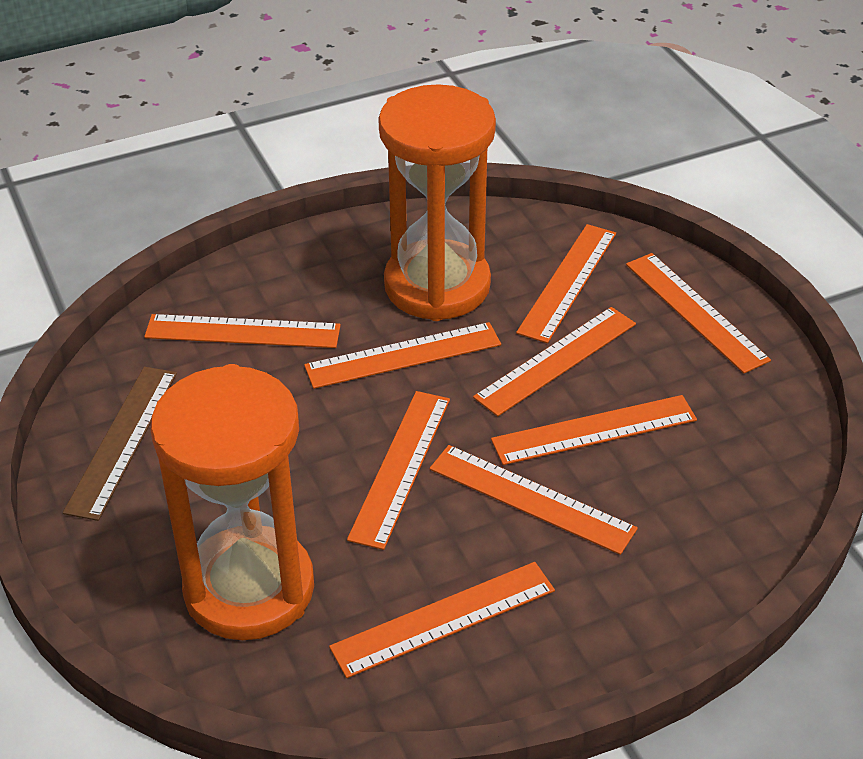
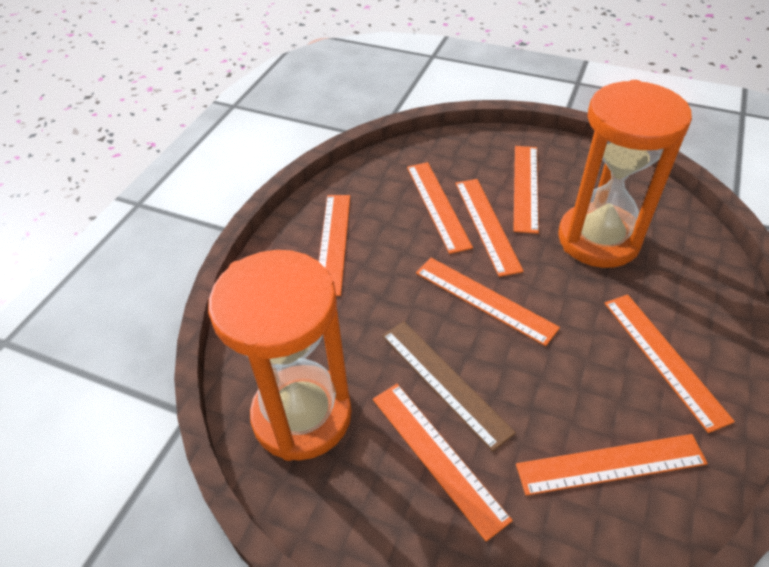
orange ruler: [144,314,341,348] [304,322,501,389] [329,562,555,678] [347,391,450,550] [430,445,638,555] [473,307,636,416] [491,395,697,465] [516,224,616,343] [626,253,771,373] = 9 -> [319,195,350,296] [373,384,513,542] [407,162,473,254] [416,258,560,346] [456,179,524,277] [513,146,539,234] [516,434,708,496] [604,294,735,433] = 8

